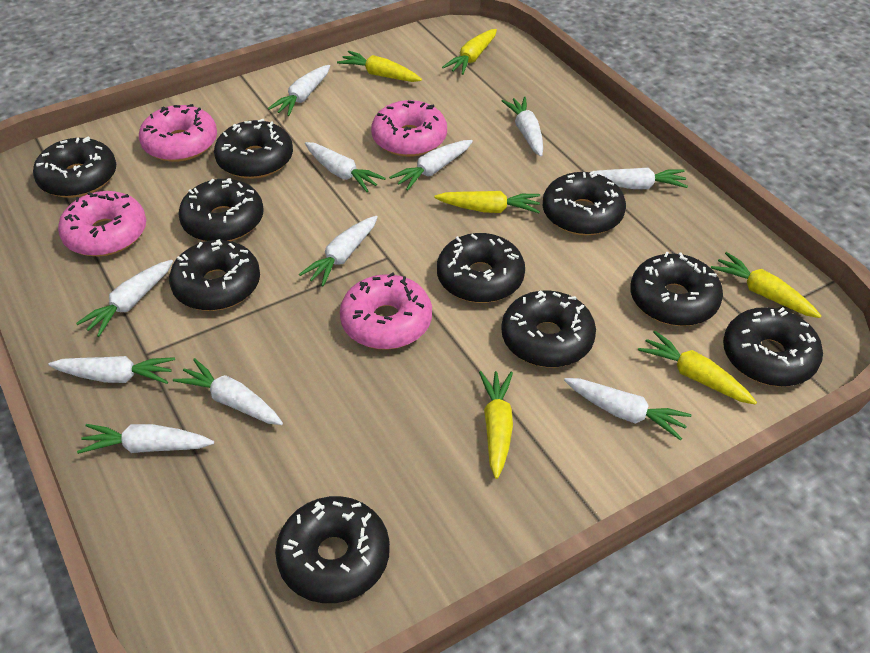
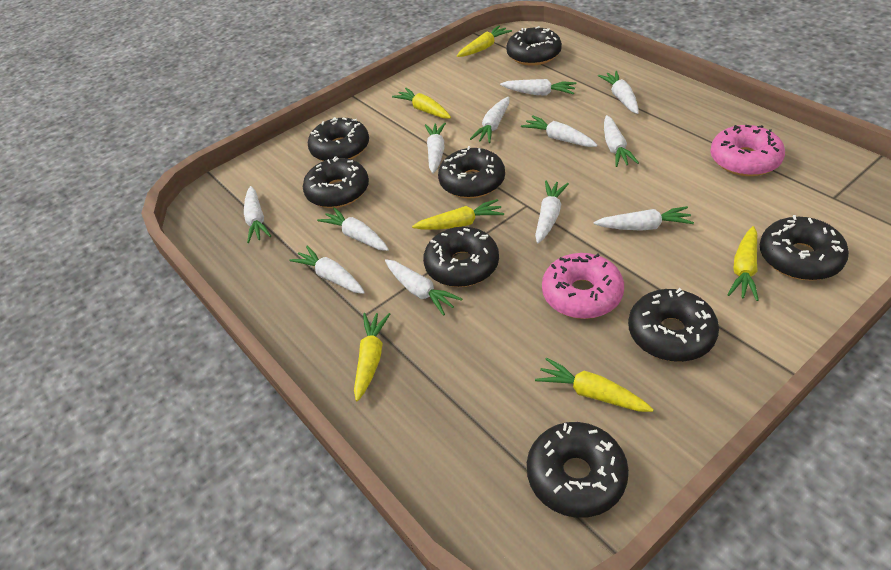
black donut: [33,136,116,198] [169,239,260,311] [178,178,264,241] [214,119,293,179] [275,496,390,603] [437,233,525,303] [501,291,596,368] [543,171,626,235] [630,252,723,326] [723,307,823,387] = 10 -> [303,156,369,208] [308,117,369,161] [423,227,499,287] [438,146,505,198] [506,26,562,66] [527,422,629,518] [628,288,719,362] [760,215,849,281] = 8
pink donut: [58,191,146,257] [139,104,217,162] [340,272,432,349] [371,100,447,157] = 4 -> [542,253,624,319] [710,125,785,176] = 2
white carrot: [48,356,175,384] [76,260,173,337] [77,424,214,454] [173,358,283,425] [268,65,330,116] [299,216,378,287] [305,142,386,192] [389,140,473,191] [502,97,543,156] [564,378,692,440] [591,168,688,189] = 11 -> [244,186,271,243] [289,246,365,294] [317,207,389,251] [385,259,462,316] [425,123,446,174] [470,97,510,143] [500,79,577,96] [521,115,597,147] [535,181,569,244] [594,206,694,231] [598,71,639,114] [604,115,639,167] = 12

